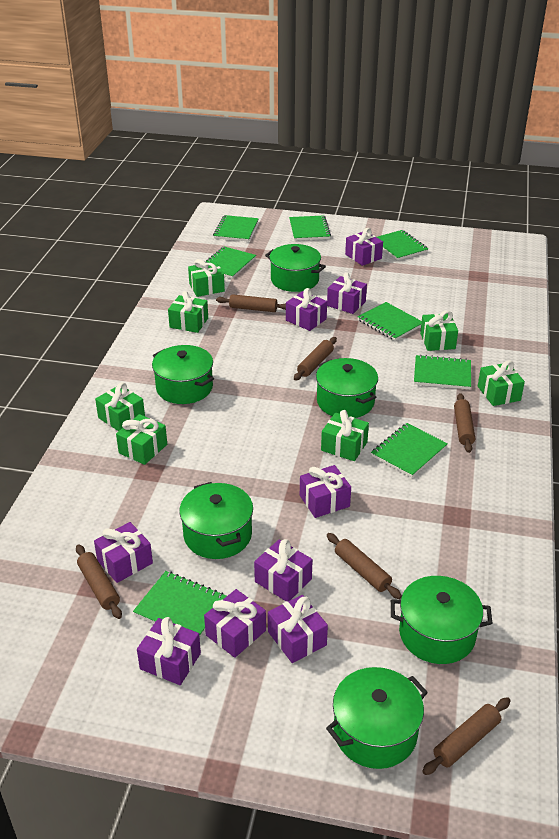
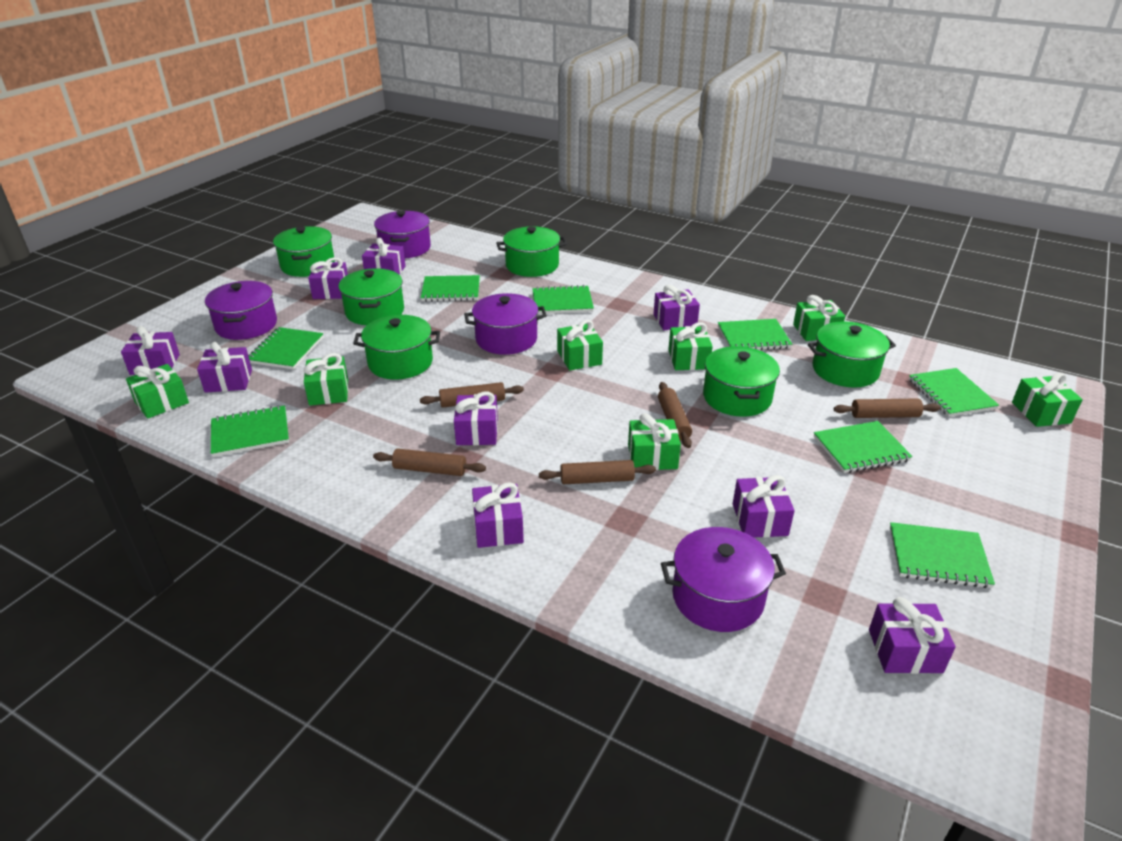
brown rolling pin: [76,544,122,619] [216,294,286,312] [294,337,337,381] [327,533,402,599] [422,697,510,775] [454,393,475,453] = 6 -> [373,448,486,476] [420,382,524,408] [539,460,656,484] [658,382,692,448] [834,398,941,418] = 5
purple pot: none = 0 -> [205,281,277,340] [374,210,431,258] [464,293,547,355] [661,527,786,632] = 4

